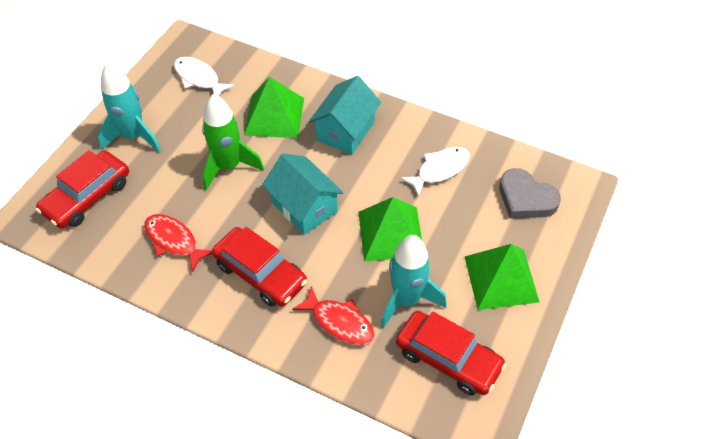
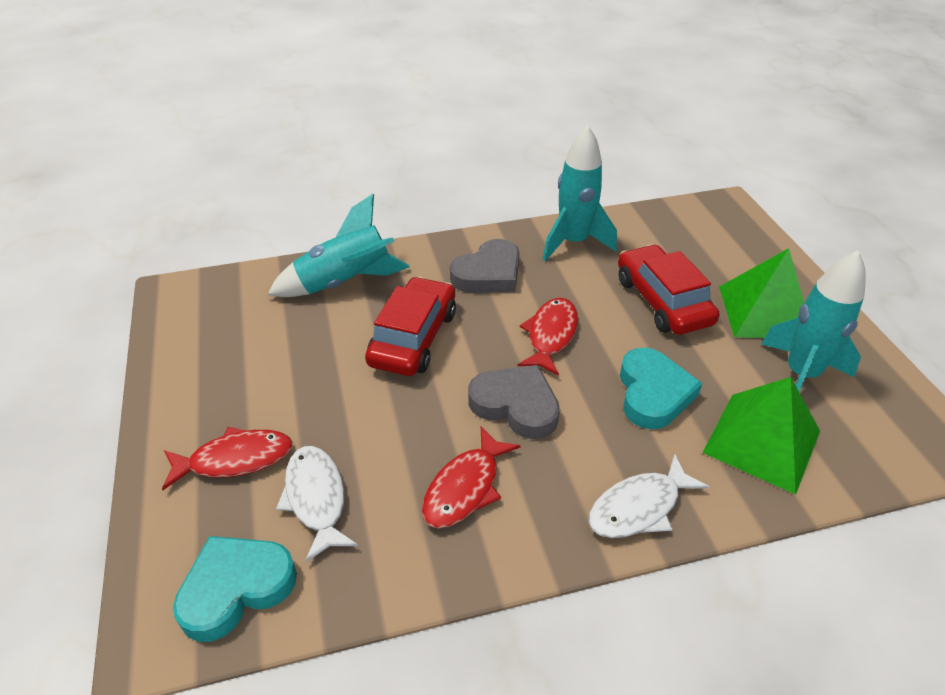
green pyramid: [244,77,304,138] [359,197,422,262] [464,244,540,310] = 3 -> [702,377,820,495] [719,248,804,338] = 2
green rocket: [202,94,264,190] = 1 -> none = 0
grey heart: [499,168,561,219] = 1 -> [450,239,520,293] [468,365,560,439] = 2
red car: [36,150,129,228] [212,227,307,307] [396,311,506,396] = 3 -> [365,277,456,376] [618,244,719,335] = 2
red fish: [144,214,212,272] [292,286,375,345] = 2 -> [162,427,293,490] [422,427,521,528] [517,298,578,376] = 3
turquoise heart: none = 0 -> [173,536,297,642] [620,348,703,429] = 2
turquoise house: [262,153,344,235] [309,76,381,155] = 2 -> none = 0
turquoise rocket: [97,63,161,152] [381,235,447,328] = 2 -> [267,194,410,297] [542,125,617,261] [761,250,866,392] = 3

